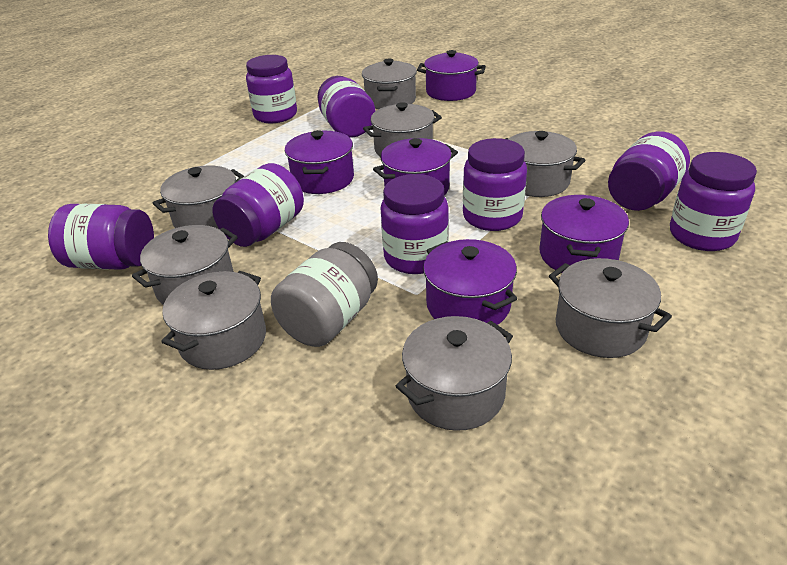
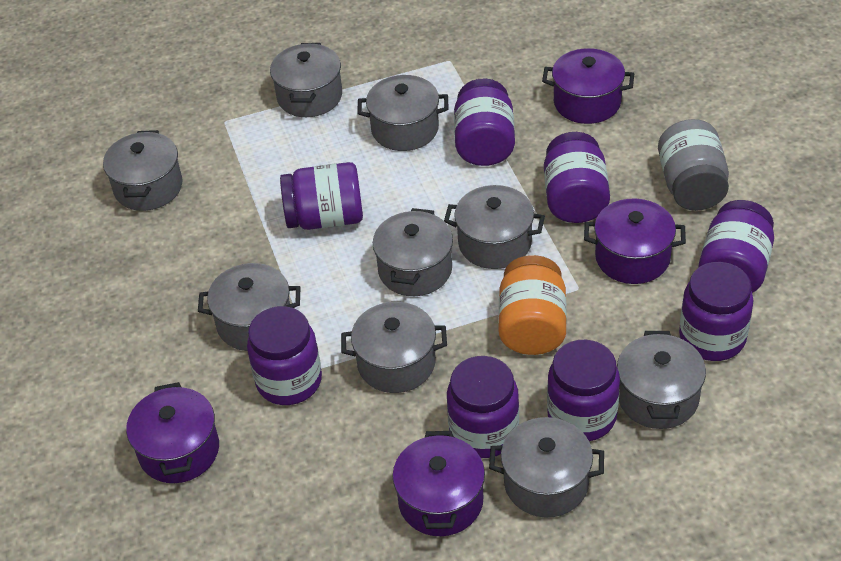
grey pot: [132,225,238,305] [153,165,244,229] [161,271,266,370] [362,58,417,109] [363,102,442,157] [396,316,513,431] [506,131,585,197] [549,258,672,358] = 8 -> [103,130,182,211] [198,263,300,351] [270,43,342,117] [341,302,447,393] [357,75,449,151] [373,208,453,296] [444,185,545,269] [489,417,604,517] [617,331,706,429] = 9
orange jar: none = 0 -> [498,255,567,355] = 1
purple pot: [285,130,354,194] [373,138,458,195] [417,50,486,101] [423,239,517,325] [539,195,629,273] = 5 -> [126,382,219,483] [393,431,485,536] [542,48,634,124] [584,198,686,284] = 4

